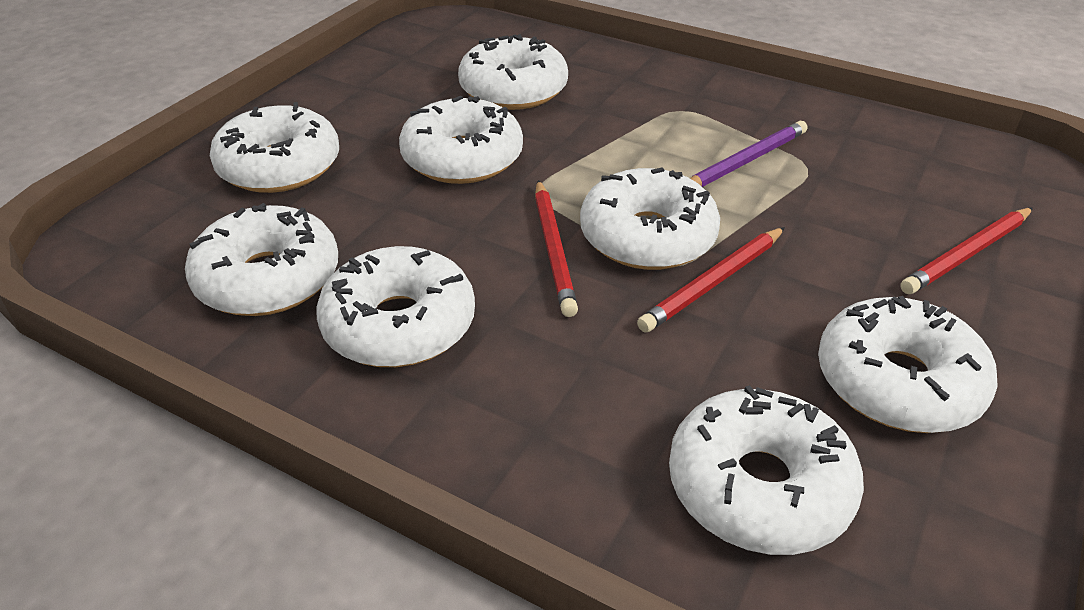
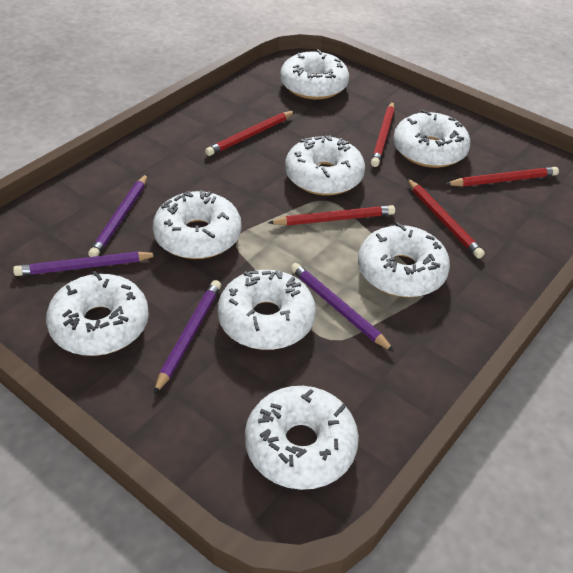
purple pencil: [690,121,807,187] = 1 -> [13,252,159,276] [88,174,148,257] [154,280,221,394] [290,263,394,352] = 4
red pencil: [535,180,578,317] [637,227,785,333] [900,207,1033,294] = 3 -> [205,111,295,156] [268,205,395,226] [371,102,395,167] [407,178,485,259] [446,167,559,187] = 5

